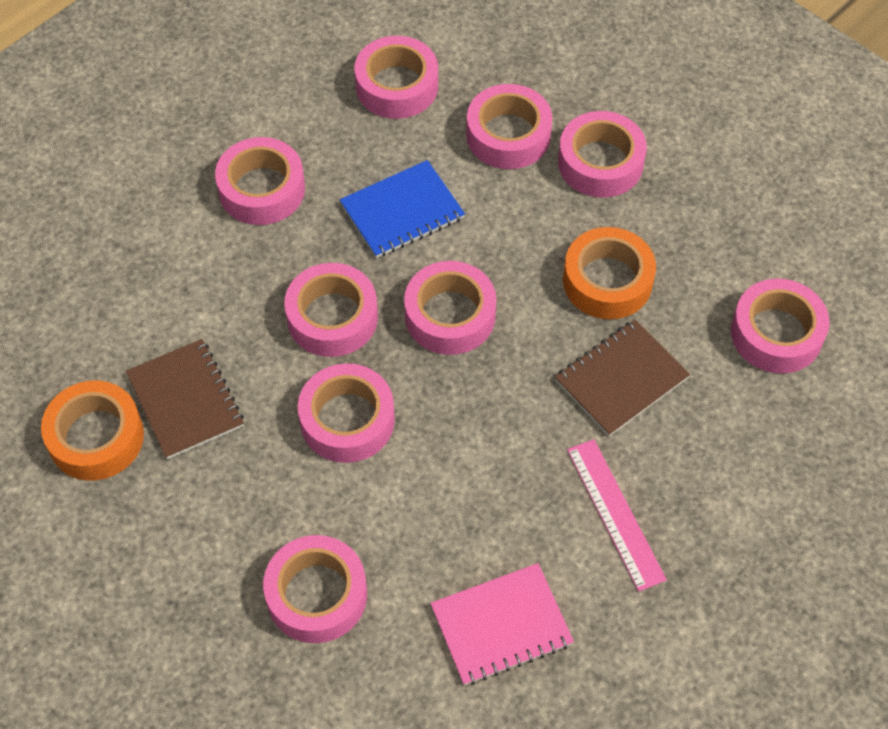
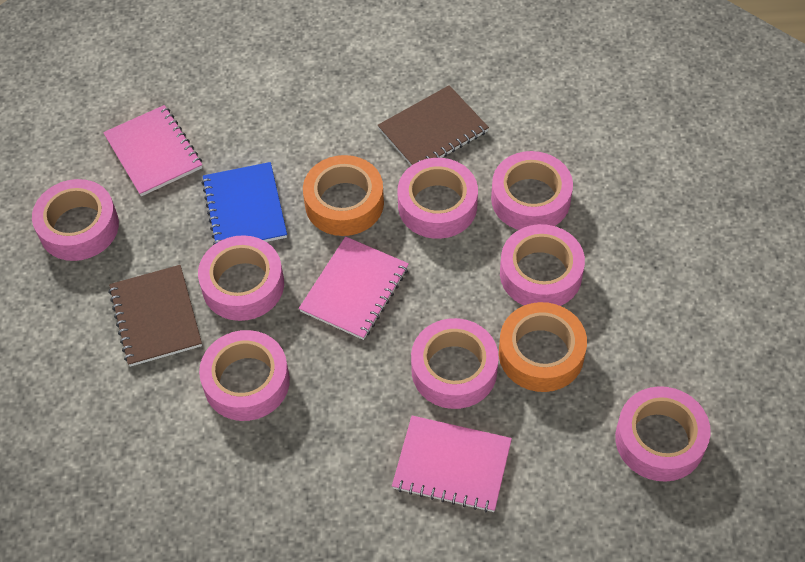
pink notebook: [430,563,574,685] = 1 -> [103,105,202,196] [299,236,409,340] [392,416,512,512] = 3
pink ruler: [567,439,667,592] = 1 -> none = 0
pink tape: [215,137,305,225] [263,535,367,643] [284,263,378,357] [298,363,395,463] [354,36,438,119] [404,261,496,355] [466,84,552,169] [558,111,647,198] [731,279,830,374] = 9 -> [32,179,119,261] [198,235,284,321] [199,330,290,421] [397,158,478,239] [411,318,499,409] [491,151,573,230] [500,224,585,306] [615,386,711,482] = 8

